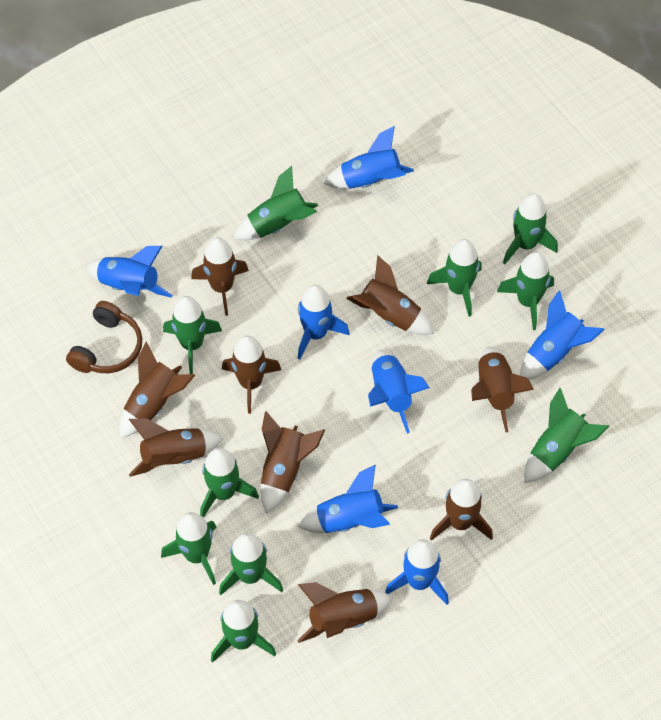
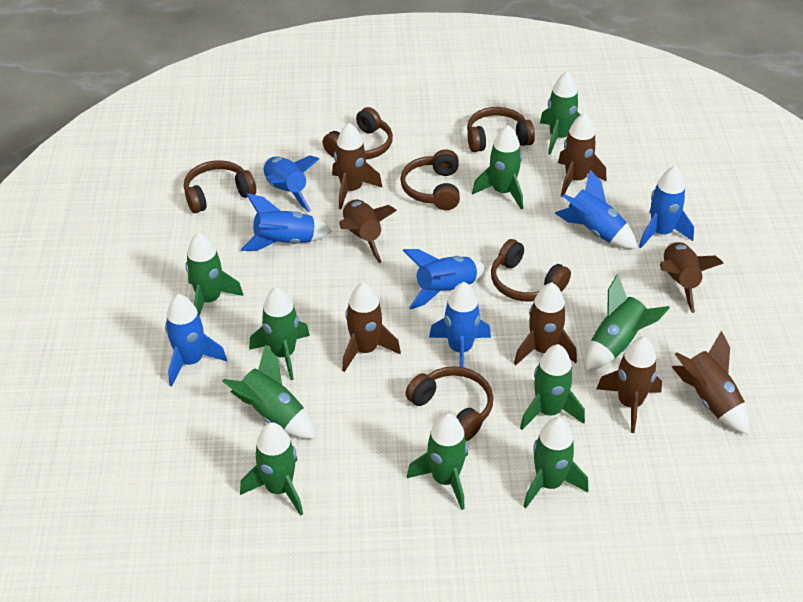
brown headphones: [66,301,142,373] = 1 -> [184,160,256,213] [323,107,393,159] [400,149,460,210] [406,366,493,441] [467,107,535,152] [491,239,571,301] = 6
brown rocket: [119,342,195,438] [129,418,223,477] [191,237,249,316] [222,335,281,414] [261,411,325,514] [297,582,393,643] [346,255,434,335] [430,479,493,541] [471,347,534,433] = 9 -> [332,123,382,209] [339,200,397,263] [342,282,401,372] [514,282,577,365] [558,113,606,197] [597,336,662,433] [660,242,724,313] [672,331,749,435] = 8

